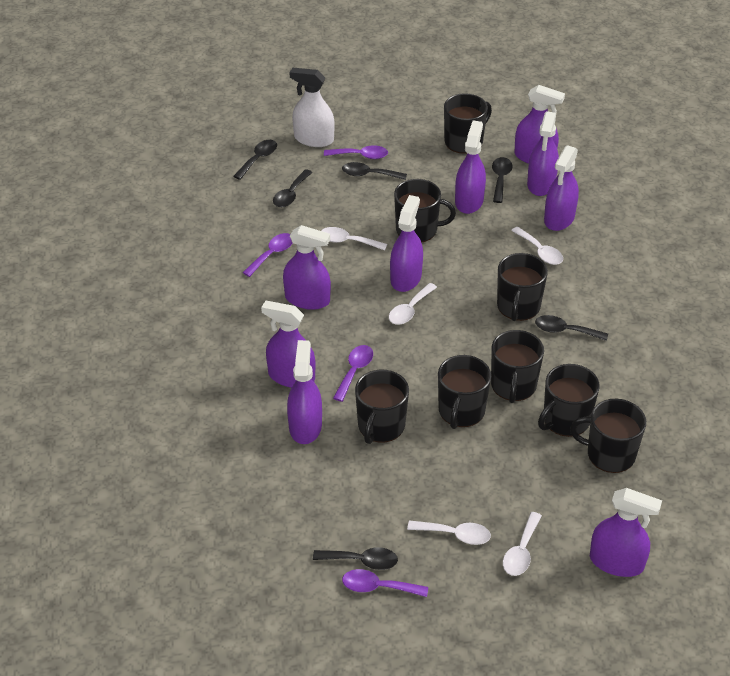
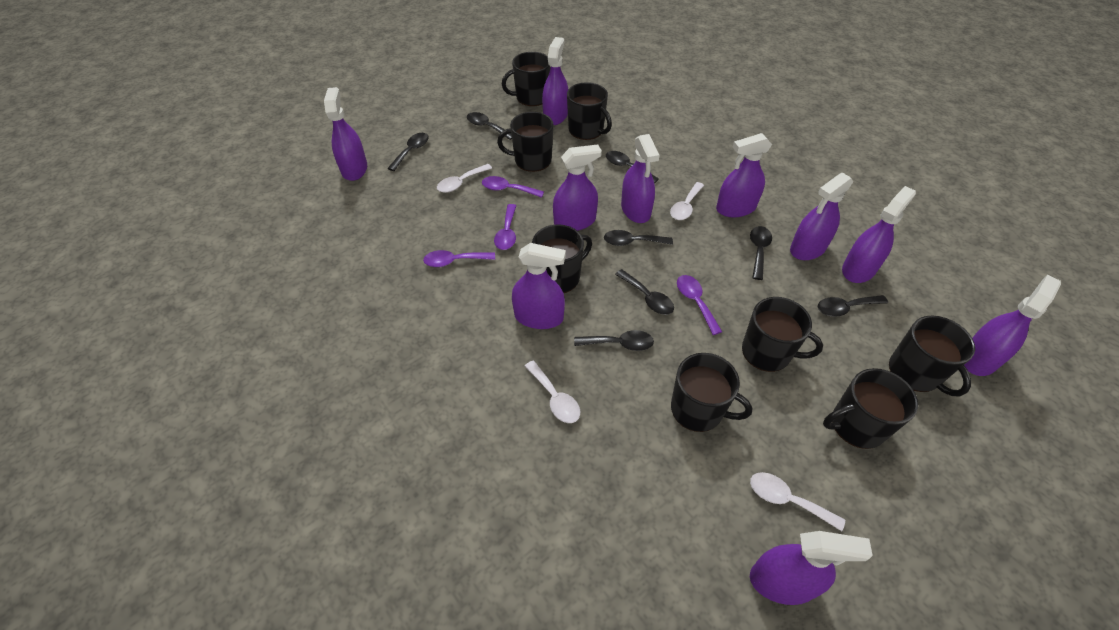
black spoon: [233,140,277,180] [273,169,313,207] [313,547,398,570] [342,162,407,180] [492,157,513,203] [535,315,608,341] = 6 -> [387,133,429,171] [467,112,512,140] [574,330,654,351] [604,230,673,246] [606,151,659,183] [615,269,674,315] [750,226,772,280] [818,295,888,317] = 8
purple spray bottle: [261,301,316,388] [283,225,331,310] [287,340,322,444] [390,195,423,292] [455,121,486,214] [514,85,565,164] [527,111,559,196] [544,145,579,231] [590,488,662,577] = 9 -> [324,87,367,181] [512,243,566,329] [542,37,568,125] [553,145,602,231] [621,134,660,223] [716,133,772,217] [750,531,873,605] [790,173,853,260] [842,186,916,283] [964,275,1061,376] = 10
white spoon: [321,227,387,250] [389,283,437,325] [407,520,491,545] [503,512,542,576] [511,227,563,265] = 5 -> [437,164,492,193] [525,361,580,423] [670,182,704,220] [750,472,845,531] = 4
white spray bottle: [290,68,335,147] = 1 -> none = 0

